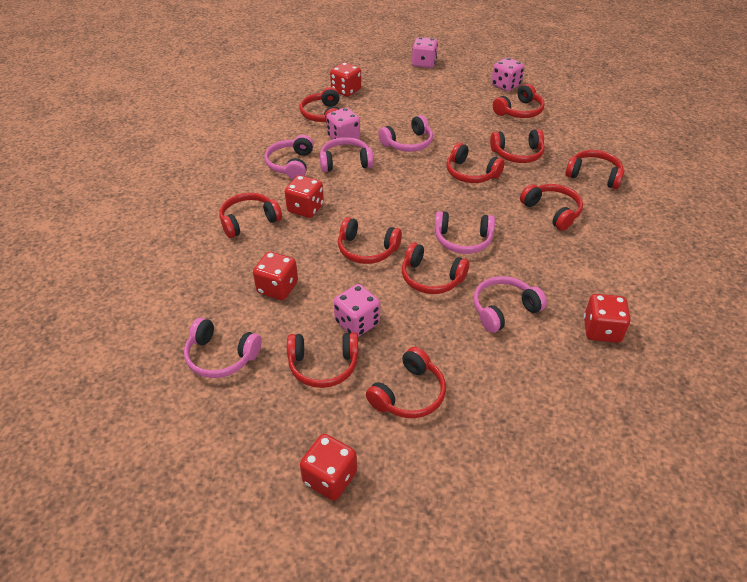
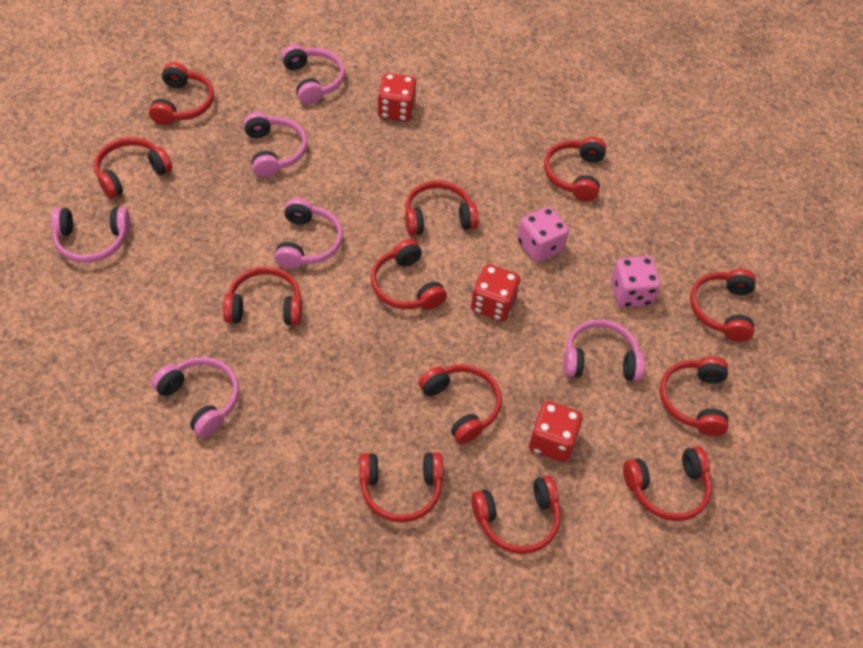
pink dice: [326,108,360,145] [334,284,380,337] [412,37,438,68] [491,57,524,91] = 4 -> [517,207,569,262] [611,256,661,308] = 2
red dice: [253,251,298,300] [285,175,324,218] [300,434,357,501] [330,62,361,97] [584,294,630,343] = 5 -> [377,73,417,122] [471,264,520,321] [529,401,583,462] = 3
red headphones: [219,193,282,238] [287,332,359,388] [300,87,339,123] [338,217,402,264] [366,347,446,418] [402,243,469,294] [446,143,505,183] [490,129,545,163] [493,84,545,118] [520,184,583,231] [565,150,625,189] = 11 -> [94,137,172,199] [149,62,214,125] [223,266,302,326] [359,452,443,523] [371,239,447,310] [405,180,479,236] [419,364,502,444] [471,475,560,554] [544,137,606,202] [623,446,712,521] [660,357,729,436] [690,269,756,342] = 12

